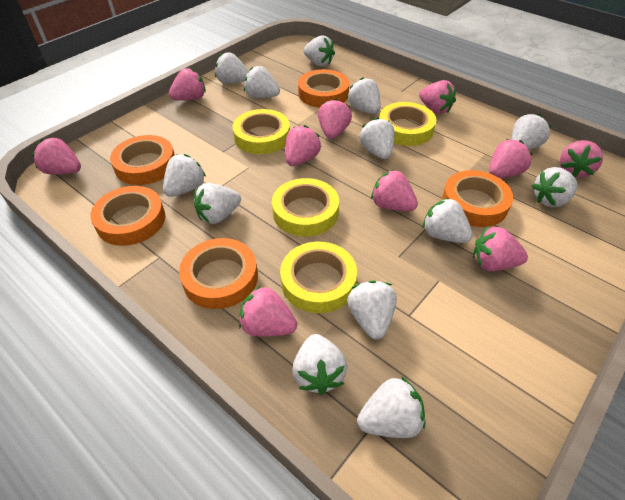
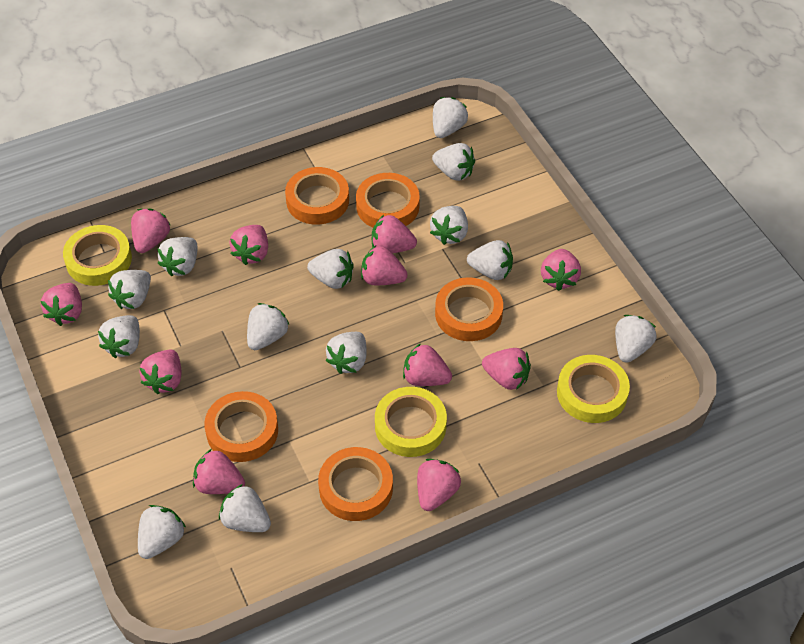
pink strawberry: [32,137,81,175] [169,68,206,101] [239,286,297,337] [285,125,321,166] [318,99,352,139] [371,170,418,211] [419,80,456,114] [473,226,528,271] [489,139,533,178] [560,140,603,178] = 10 -> [41,283,82,326] [131,208,170,253] [139,350,181,394] [193,449,245,494] [229,225,268,265] [361,245,408,285] [372,215,417,253] [403,343,452,386] [417,459,461,511] [482,348,531,390] [541,249,581,291] = 11
yellow tape: [232,109,290,154] [272,178,339,236] [280,242,357,313] [379,102,436,146] = 4 -> [63,225,132,286] [375,387,447,457] [557,355,630,423] = 3

